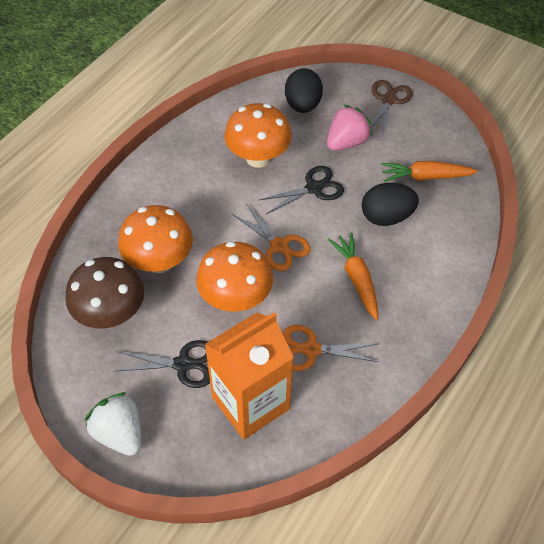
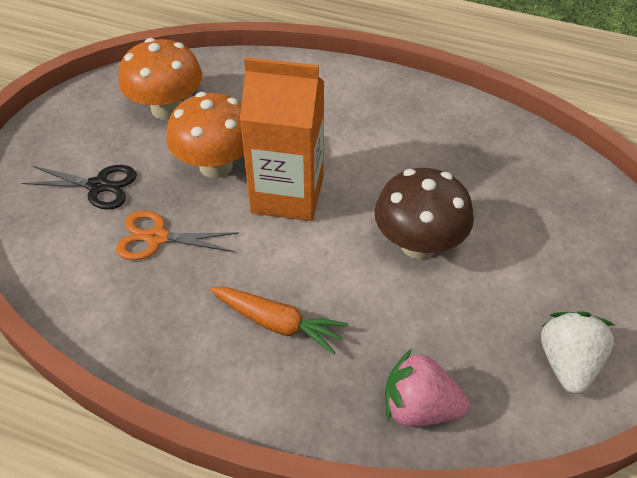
black egg: [285,68,323,113] [362,183,419,226] = 2 -> none = 0
black scissors: [115,340,210,388] [259,166,344,214] = 2 -> [22,165,137,210] = 1
brown scissors: [370,80,413,135] = 1 -> none = 0
orange carrot: [328,233,378,320] [381,161,478,182] = 2 -> [209,287,349,355] = 1
orange mushroom: [118,205,193,273] [196,241,273,311] [225,103,292,168] = 3 -> [118,38,202,120] [166,92,244,178] = 2
orange scissors: [232,205,311,271] [283,325,379,371] = 2 -> [116,211,239,260] = 1

